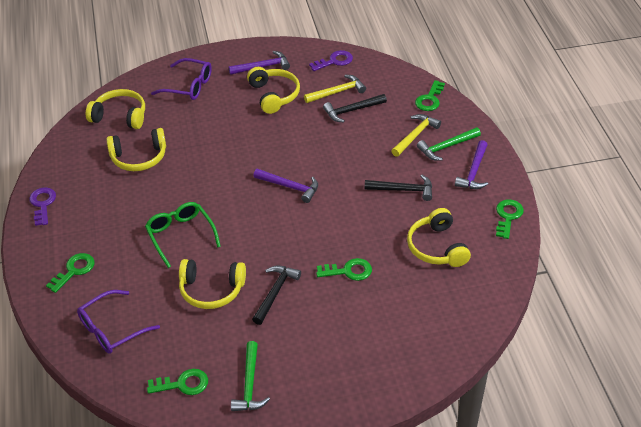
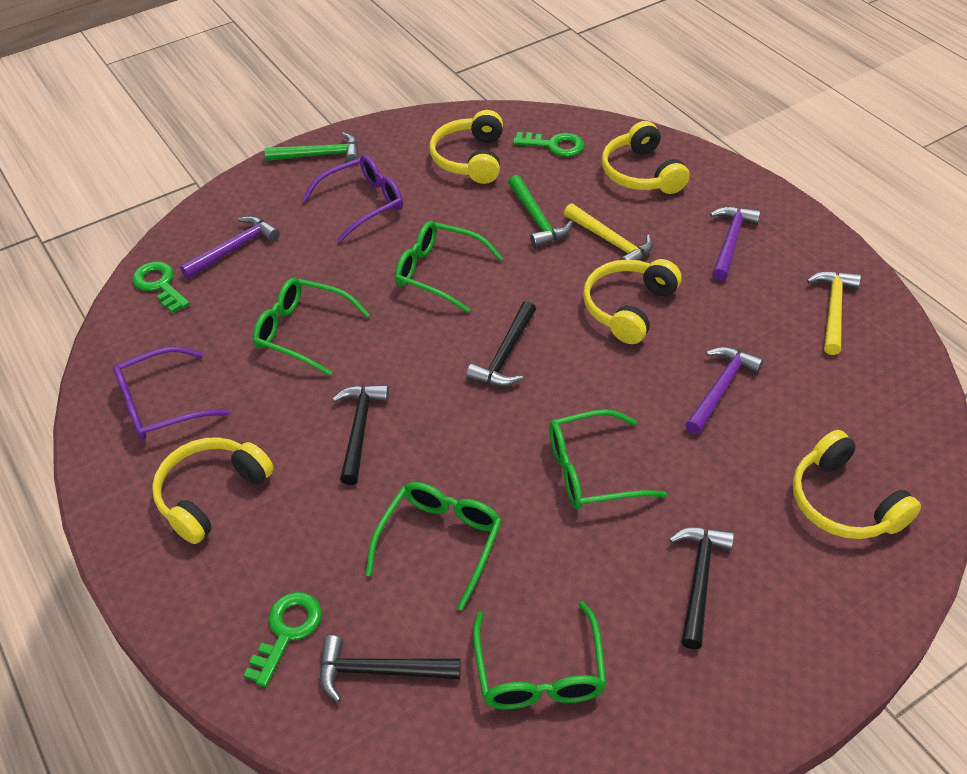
black hammer: [252,265,301,325] [323,94,387,122] [365,175,432,201] = 3 -> [320,635,461,703] [332,385,389,485] [466,301,536,386] [669,527,734,649] = 4
green glasses: [145,202,221,268] = 1 -> [253,278,370,376] [366,482,502,611] [395,221,503,313] [473,601,607,709] [549,409,667,509] = 5
green key: [46,253,94,293] [147,369,208,395] [316,258,372,281] [415,80,445,111] [496,199,524,239] = 5 -> [132,262,190,313] [244,592,322,687] [513,132,584,157] = 3
purple key: [29,187,56,226] [309,50,353,71] = 2 -> none = 0

